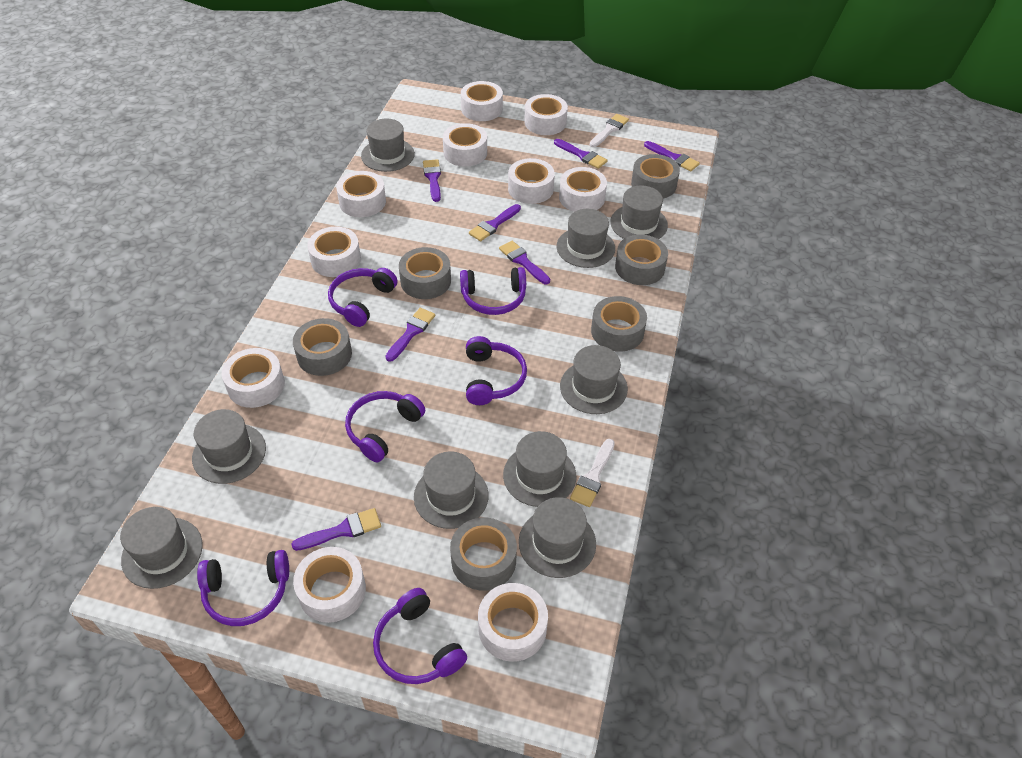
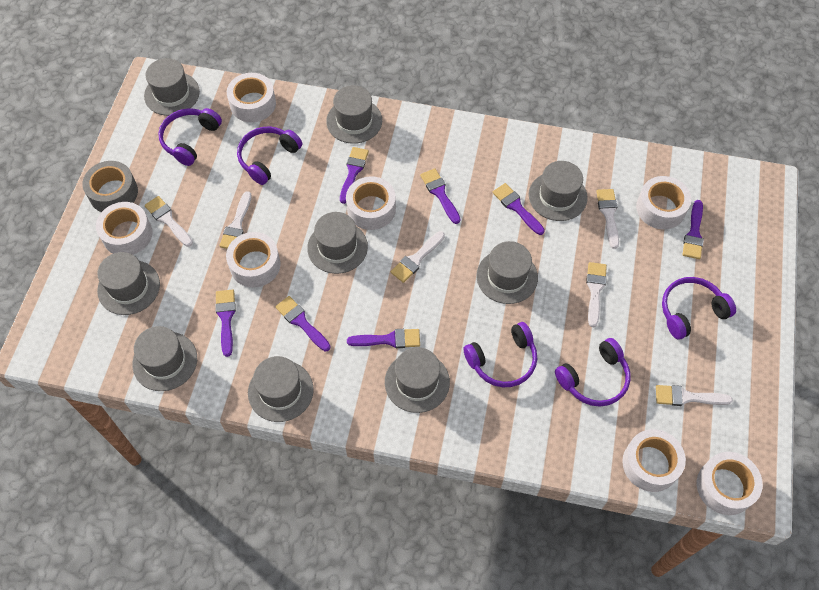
grey tape: [293,318,352,376] [399,247,451,299] [450,517,517,591] [591,296,647,352] [615,234,668,285] [631,154,680,199] = 6 -> [82,161,138,212] = 1
purple headphones: [197,550,289,626] [328,268,398,327] [345,391,425,462] [373,588,467,684] [460,267,526,315] [466,336,527,405] = 6 -> [158,108,222,166] [237,127,302,185] [464,322,537,387] [555,338,630,406] [662,277,736,339] = 5
white brush: [570,439,615,507] [590,114,629,147] = 2 -> [145,196,193,247] [219,191,252,249] [391,231,445,283] [586,262,607,327] [596,189,619,249] [656,385,733,406] = 6
white tape: [222,348,285,408] [293,547,366,623] [307,227,361,277] [336,171,386,217] [443,123,487,167] [461,81,503,121] [478,583,548,662] [508,158,555,204] [524,94,568,135] [559,167,607,212] = 10 -> [96,202,152,255] [226,232,281,288] [227,73,276,122] [346,176,396,230] [622,429,686,492] [636,176,691,229] [697,452,763,515] = 7

